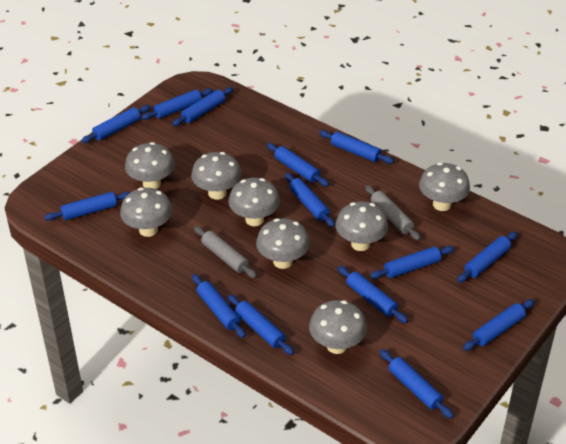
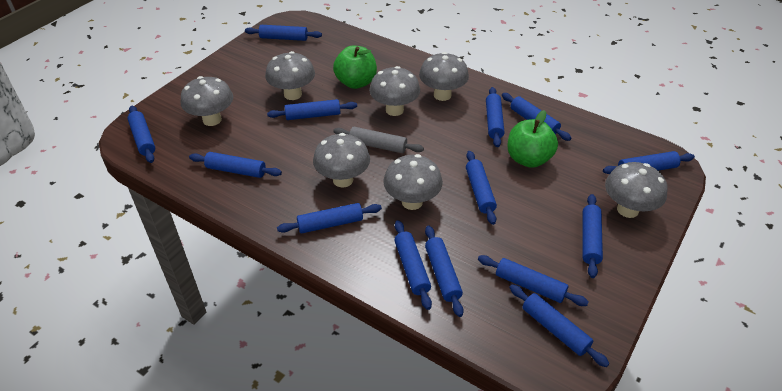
green apple: none = 0 -> [333,46,377,89] [508,110,558,168] = 2
grey mushroom: [120,188,172,237] [125,142,175,189] [191,152,242,200] [228,178,280,226] [256,218,310,269] [309,300,367,354] [336,201,388,251] [419,163,470,211] = 8 -> [181,76,233,126] [265,51,315,100] [313,133,370,187] [369,66,420,116] [383,154,443,210] [419,52,469,101] [605,162,668,218] = 7
grey rolling pin: [194,226,257,278] [365,185,421,241] = 2 -> [333,127,424,153] = 1

